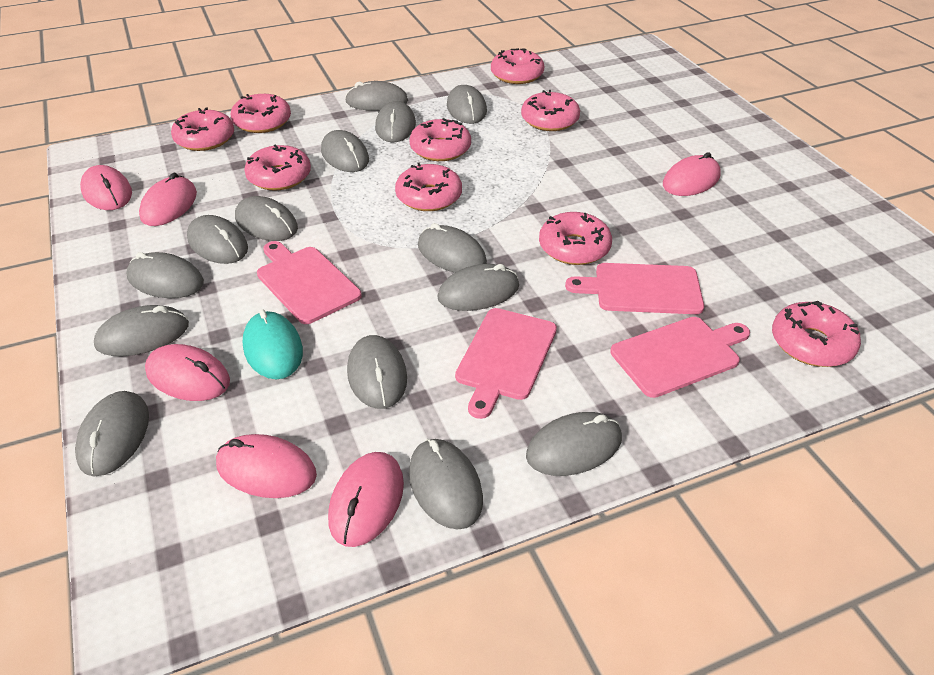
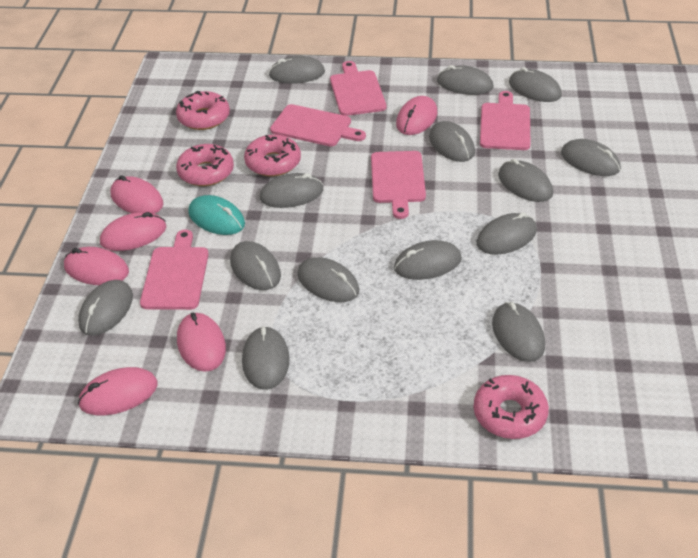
pink cutting board: [257,241,362,324] [455,308,557,419] [565,263,704,314] [610,317,750,398] = 4 -> [140,229,209,310] [270,104,366,146] [330,61,386,116] [371,151,426,219] [480,91,530,150] = 5
pink donut: [171,107,234,151] [230,94,291,133] [244,145,311,191] [395,163,462,211] [410,118,471,161] [491,48,544,84] [521,90,580,131] [539,212,612,265] [772,301,861,367] = 9 -> [176,91,230,130] [176,144,234,186] [244,135,301,176] [473,375,549,439] = 4

